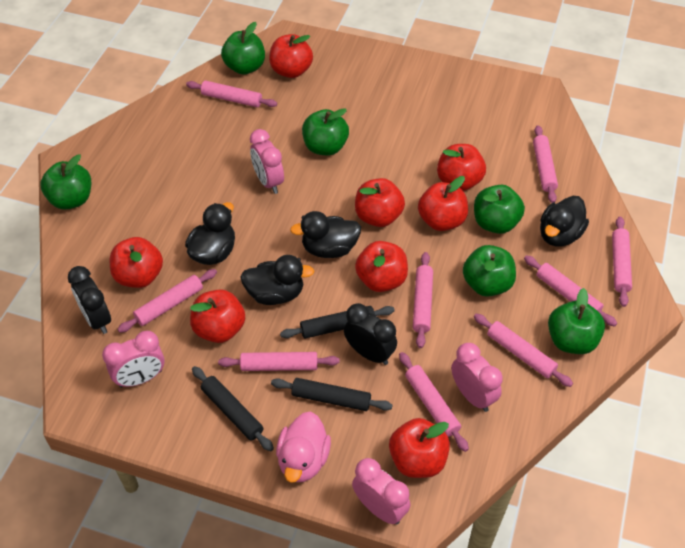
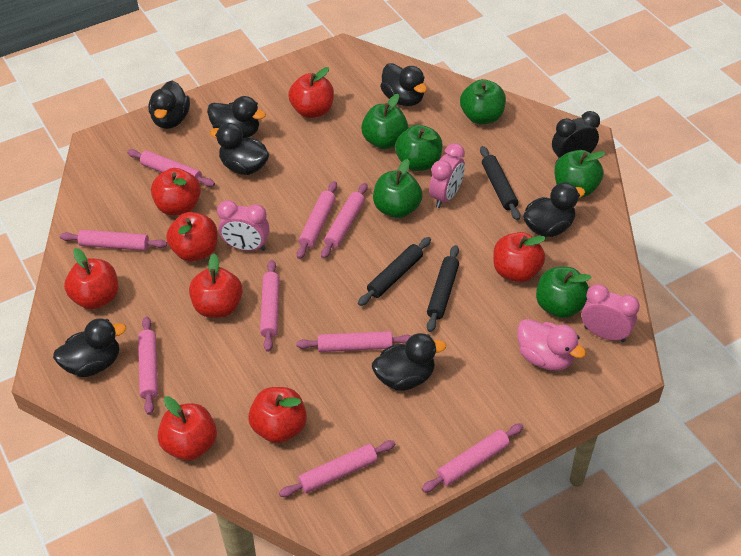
black clock: [68,266,111,334] [344,303,397,365] = 2 -> [552,111,600,163] = 1
black duck: [185,202,235,265] [240,255,314,305] [290,211,361,258] [540,196,589,246] = 4 -> [53,318,126,377] [148,81,190,129] [207,96,266,139] [210,123,269,175] [372,333,446,391] [380,63,427,106] [523,183,585,237] = 7
pink clock: [102,331,165,388] [250,129,284,194] [352,458,410,524] [451,343,503,412] = 4 -> [217,200,270,251] [429,143,465,208] [582,284,640,342] = 3

